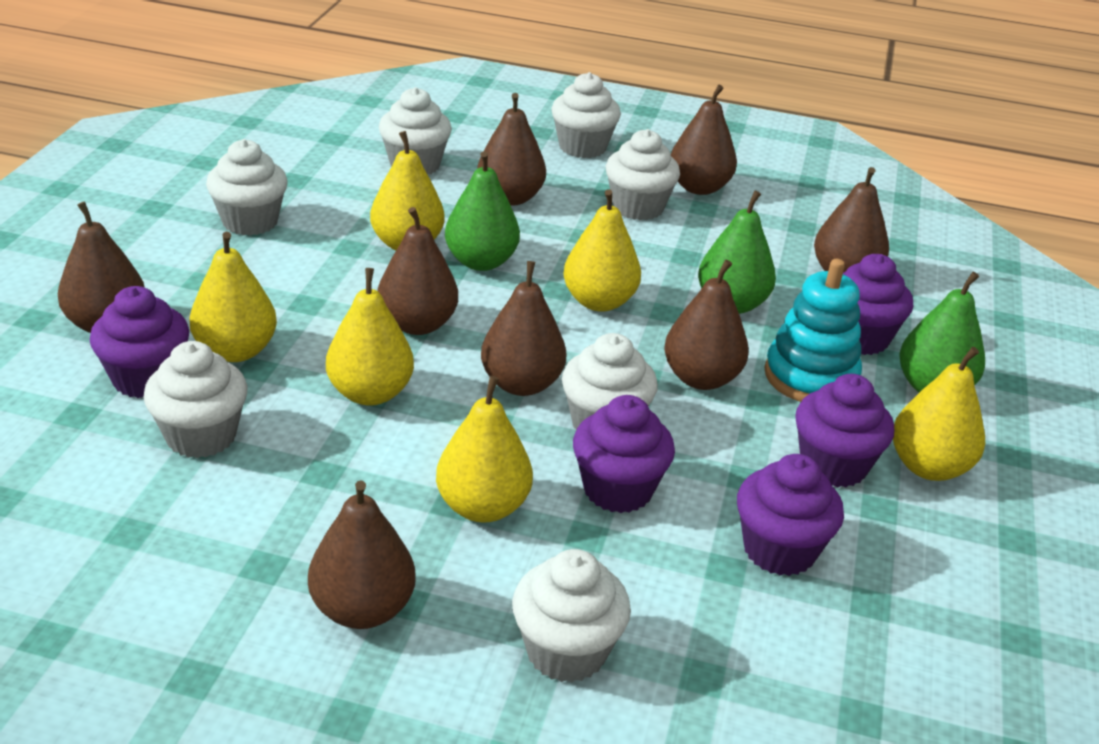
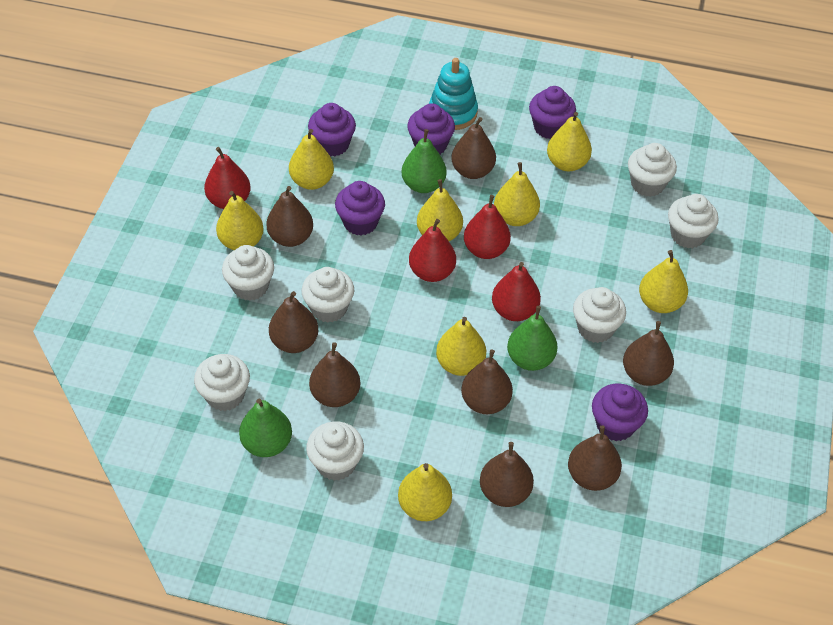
red pear: none = 0 -> [204,147,251,209] [409,219,456,282] [464,195,511,259] [492,262,541,321] = 4
yellow pear: [189,232,277,362] [326,268,414,406] [370,131,445,250] [436,376,533,523] [563,189,641,312] [893,347,985,481] = 6 -> [216,191,264,250] [289,129,334,190] [398,463,452,521] [417,179,463,241] [436,317,486,376] [494,162,540,226] [547,112,592,171] [639,250,688,313] = 8

